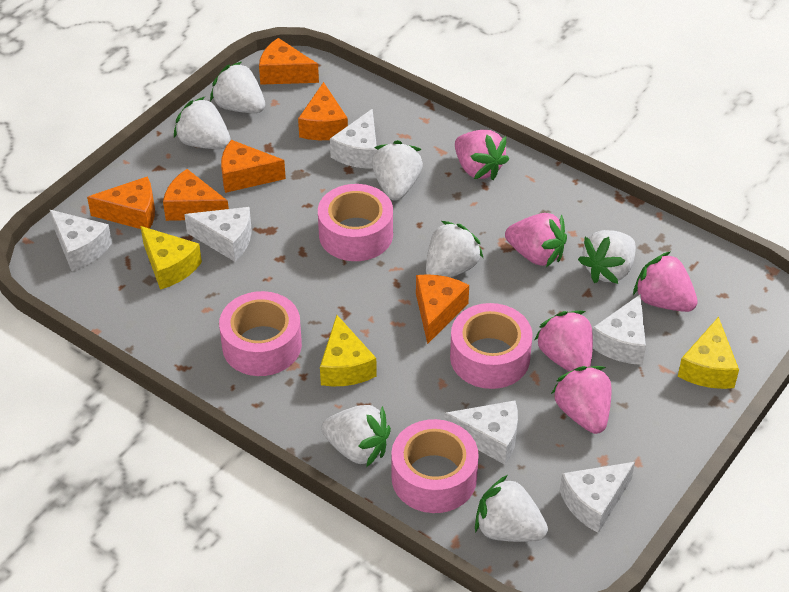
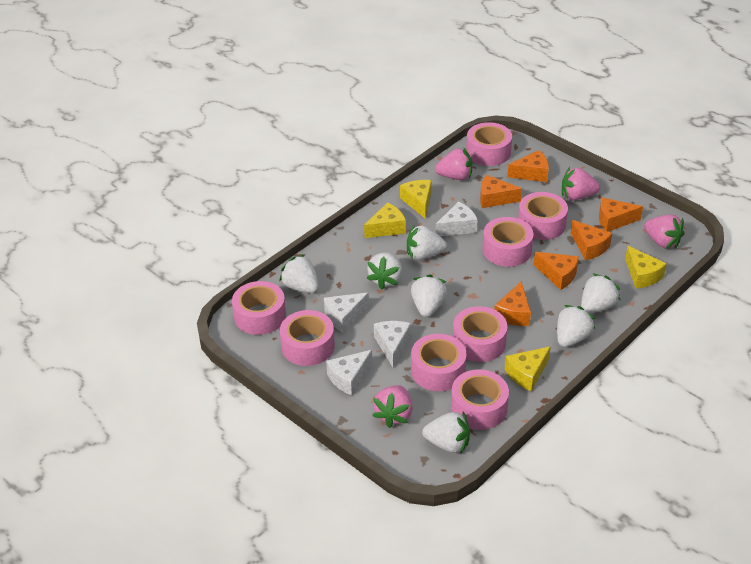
pink strawberry: [455,130,509,180] [505,213,567,267] [534,311,593,372] [551,366,611,434] [633,251,698,312] = 5 -> [372,385,412,428] [435,147,473,180] [562,167,600,200] [644,215,685,249] = 4
pink tape: [219,291,302,376] [318,184,393,261] [391,419,479,513] [450,303,533,389] = 4 -> [232,281,286,335] [280,310,335,366] [411,334,466,391] [451,369,509,430] [453,306,508,362] [466,122,512,166] [483,217,533,267] [518,192,568,240] = 8
white cheese: [50,210,112,271] [184,207,251,262] [330,109,377,169] [444,400,518,465] [560,462,635,533] [592,294,646,365] = 6 -> [324,293,369,332] [326,350,372,395] [374,321,411,367] [436,201,478,236] = 4
yellow cheese: [140,226,202,290] [320,315,377,386] [678,317,739,389] = 3 -> [364,202,406,238] [400,180,432,218] [505,346,551,391] [625,246,667,289] = 4

